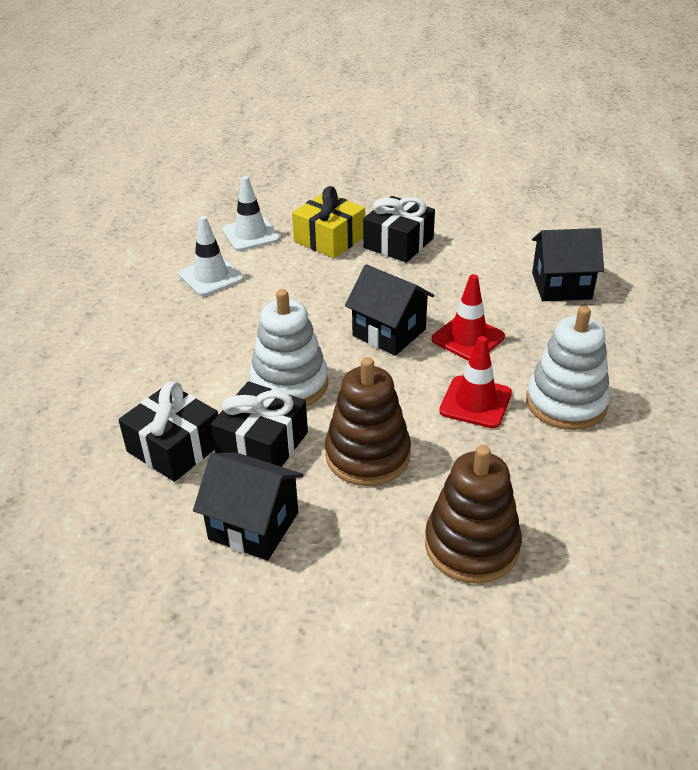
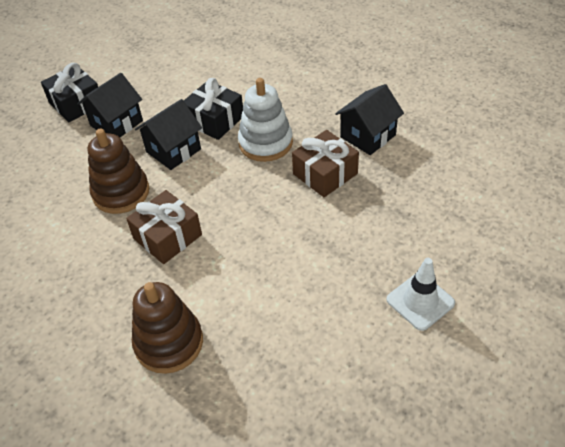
black gift: [118,381,218,482] [211,381,308,467] [363,196,435,262] = 3 -> [41,63,98,122] [184,78,243,140] = 2
brown gift: none = 0 -> [126,190,202,264] [292,130,359,197] = 2
red traffic cone: [432,274,505,361] [439,336,512,428] = 2 -> none = 0
white stacking toy: [249,289,328,406] [526,306,611,430] = 2 -> [238,78,293,162] = 1
white traffic cone: [179,216,244,296] [222,176,280,251] = 2 -> [387,258,455,331] = 1
yellow gift: [292,186,365,258] = 1 -> none = 0

